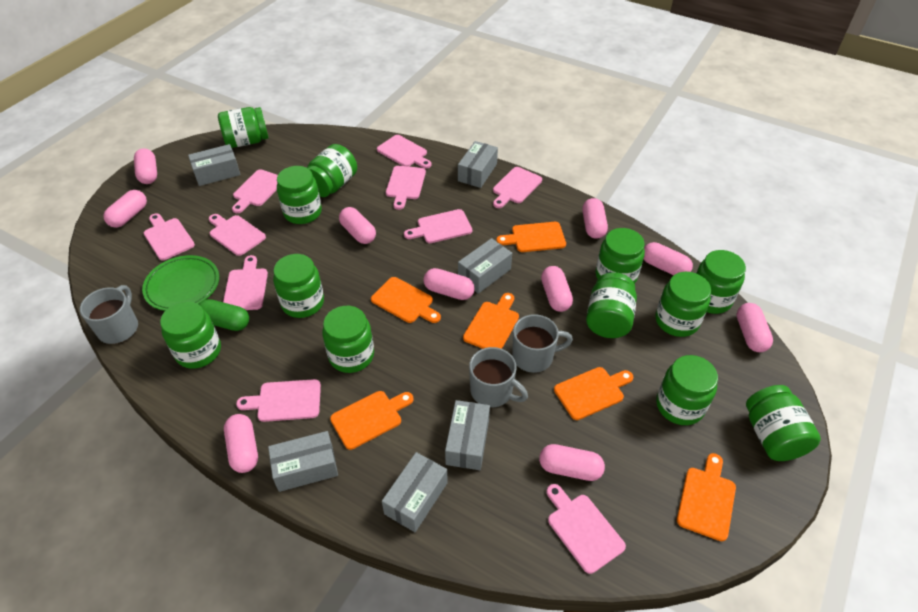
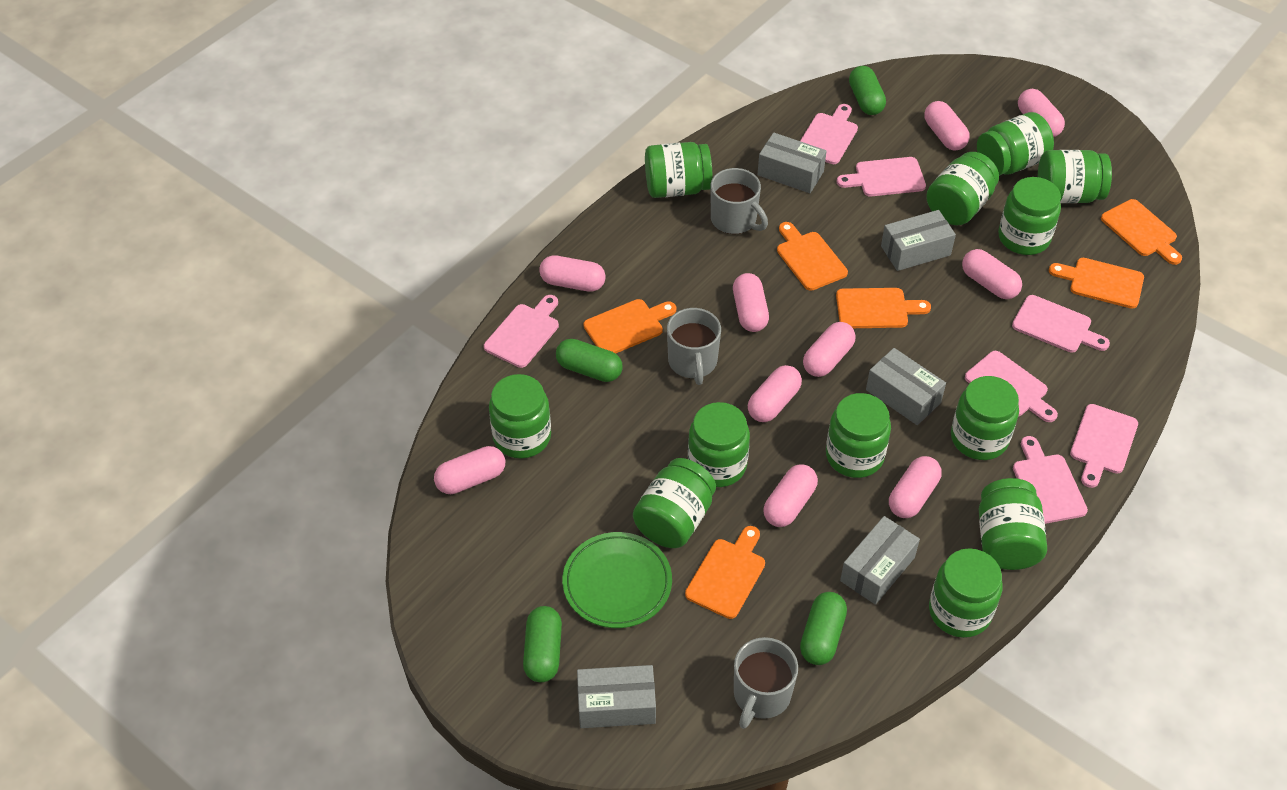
green capsule: [199,299,249,331] = 1 -> [523,606,562,682] [556,339,623,382] [800,592,847,665] [849,66,886,115] = 4
grey box: [188,144,241,186] [268,431,338,492] [382,452,448,532] [445,400,490,470] [458,141,498,188] [458,238,512,294] = 6 -> [577,665,656,728] [758,133,827,193] [840,516,920,605] [866,348,946,425] [881,210,956,271] = 5
pink cutting board: [144,213,195,260] [209,214,266,256] [223,255,268,310] [232,169,278,213] [236,379,321,422] [377,135,432,169] [386,166,426,210] [404,209,472,243] [493,167,542,208] [546,484,626,574] = 10 -> [484,295,559,368] [800,104,858,164] [837,157,926,196] [965,351,1058,422] [1012,295,1110,353] [1013,436,1088,524] [1070,404,1138,488] = 7

